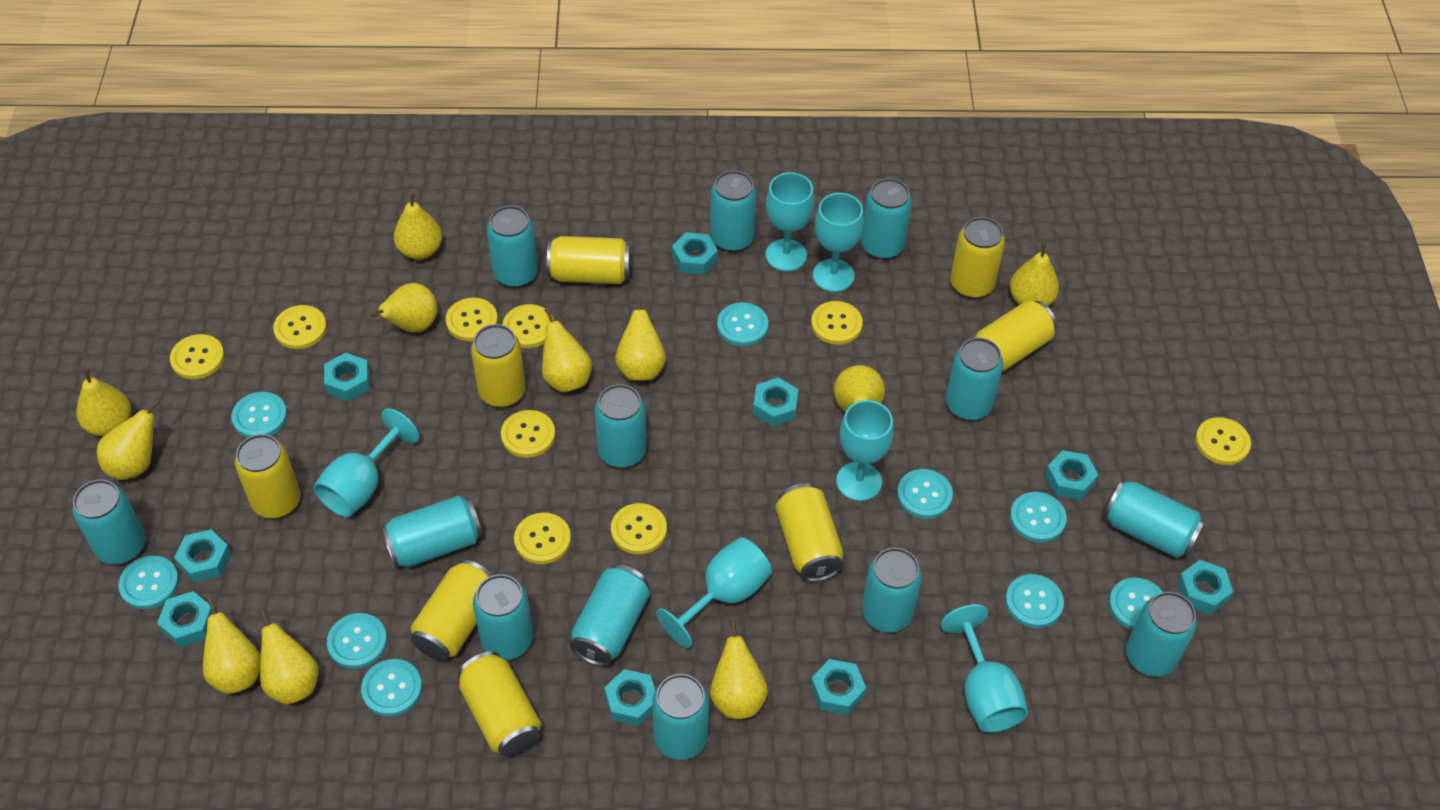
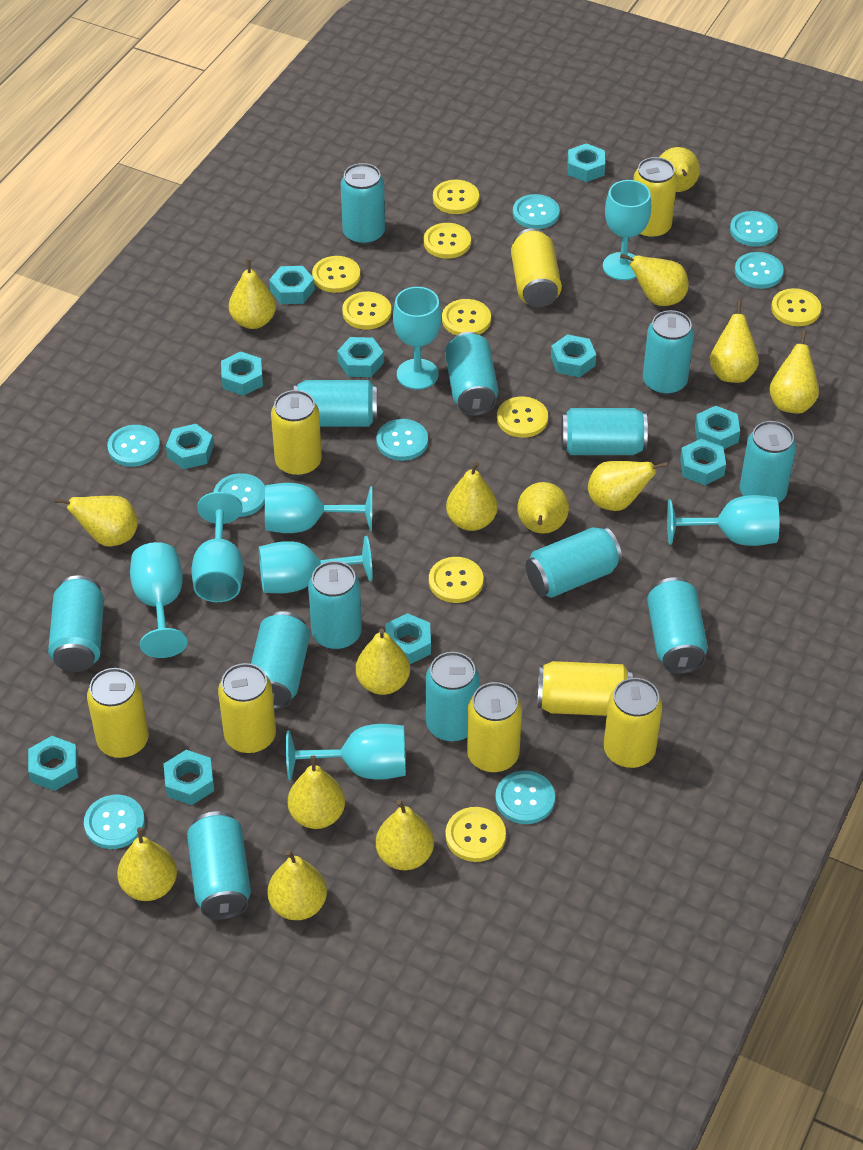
turquoise button: [118,556,179,609] [231,392,287,438] [327,613,387,669] [361,659,422,717] [717,302,768,346] [897,469,953,519] [1005,574,1064,628] [1010,492,1067,542] [1109,578,1163,630] = 9 -> [84,795,145,849] [107,425,160,467] [213,473,265,517] [377,419,428,461] [495,770,555,824] [513,194,560,229] [730,211,778,247] [735,252,784,289] = 8
turquoise goblet: [313,408,420,517] [656,537,772,648] [766,172,814,271] [813,193,864,292] [836,400,894,501] [941,604,1028,733] = 6 -> [130,542,188,658] [191,492,244,602] [259,536,373,593] [265,483,372,533] [286,724,406,780] [393,287,441,390] [603,180,651,280] [667,495,779,546] = 8
turquoise nut: [157,591,213,647] [174,529,231,583] [324,353,370,401] [604,669,655,726] [672,232,718,275] [753,377,798,427] [811,659,866,715] [1045,450,1098,500] [1177,560,1233,614] = 9 -> [28,736,78,791] [164,750,214,805] [166,424,214,469] [221,351,263,396] [269,266,315,304] [337,337,384,377] [385,613,431,664] [551,334,596,377] [568,143,605,182] [680,439,726,485] [695,406,740,449] = 11
yellow pear: [76,368,131,436] [97,399,160,480] [203,597,261,694] [259,609,319,704] [370,283,438,332] [394,193,442,260] [542,308,592,392] [615,295,666,381] [710,619,768,719] [834,365,885,412] [1010,243,1059,306] = 11 -> [54,496,138,546] [117,827,177,901] [229,259,276,329] [267,850,327,920] [288,755,345,829] [356,628,410,695] [376,800,434,870] [446,462,498,531] [518,482,569,534] [588,461,668,511] [620,253,689,306] [660,147,700,192] [710,300,759,383] [769,330,819,414] = 14

